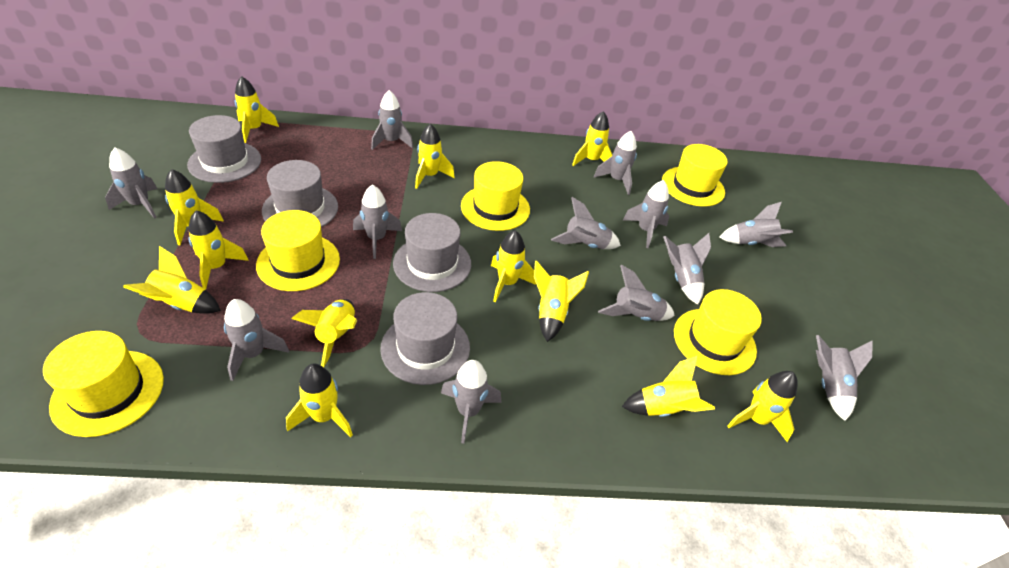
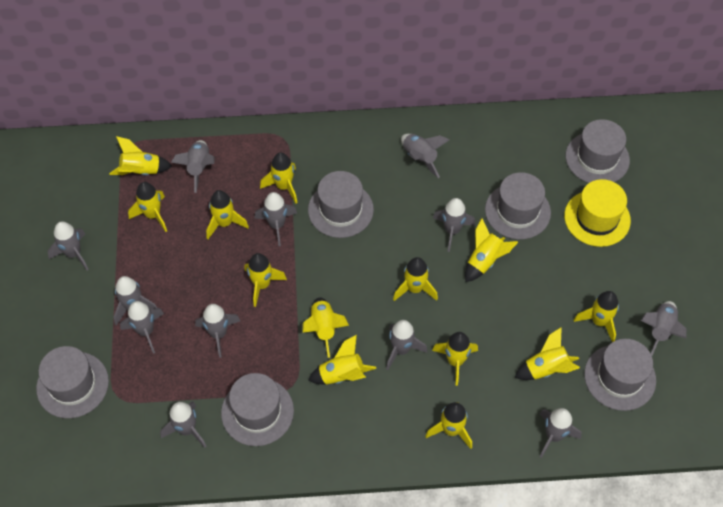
grey hat: [187,115,261,183] [262,160,338,227] [380,292,470,385] [393,213,471,292] = 4 -> [36,346,109,418] [221,373,294,446] [308,171,374,238] [485,172,551,239] [566,119,630,183] [584,339,656,411] = 6
yellow hat: [43,331,164,437] [256,210,340,291] [461,161,530,231] [662,144,728,207] [674,289,762,375] = 5 -> [564,179,631,247] = 1
yellow rocket: [123,246,221,314] [165,169,224,245] [188,210,249,289] [235,76,279,143] [286,364,353,438] [291,299,357,367] [415,124,455,189] [491,230,536,303] [534,260,589,342] [572,111,612,166] [622,356,715,417] [727,371,798,442] = 12 -> [109,136,172,175] [128,182,167,232] [206,190,249,239] [245,253,287,307] [260,153,297,204] [302,297,349,358] [308,335,376,385] [393,257,438,301] [425,402,472,449] [432,332,478,386] [465,218,518,282] [514,327,580,380] [574,291,619,342] = 13

